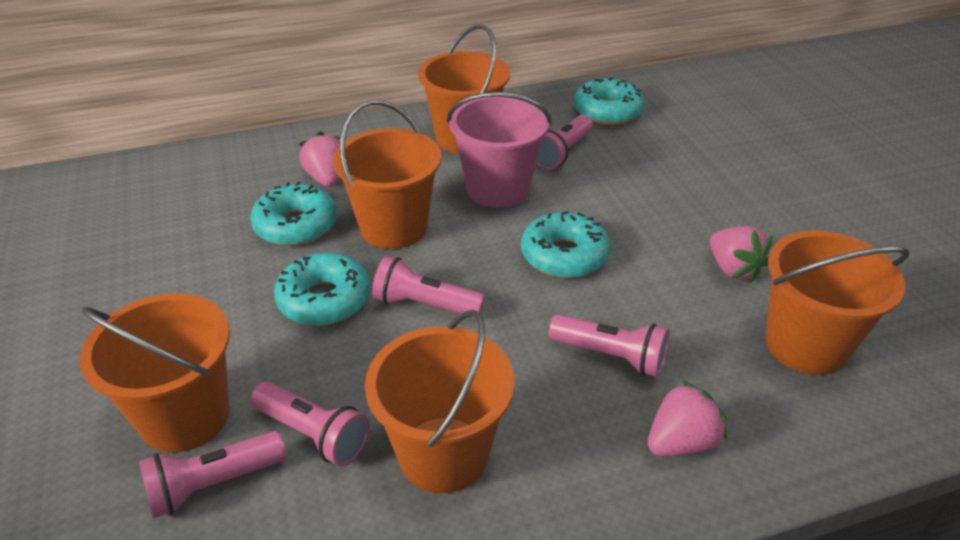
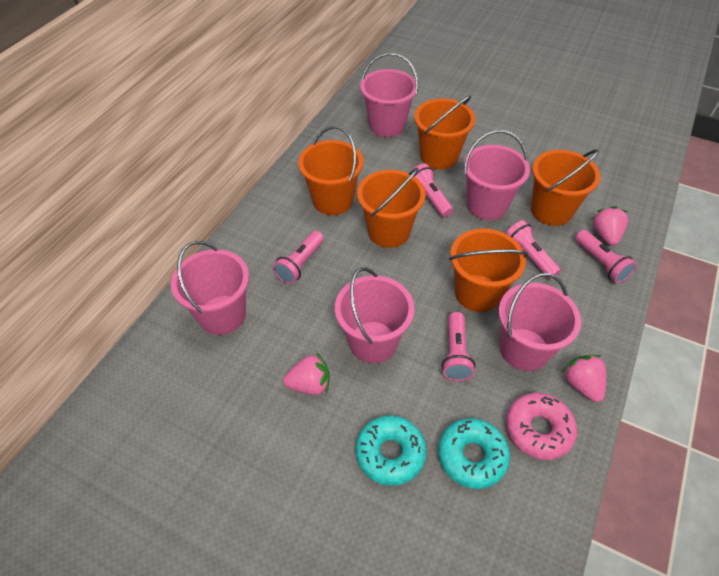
pink bucket: [447,92,552,208] = 1 -> [171,241,249,335] [335,267,415,363] [360,53,418,137] [463,130,530,220] [499,273,581,371] = 5
pink donut: none = 0 -> [506,393,577,460] = 1
turquoise donut: [250,182,337,246] [274,252,370,326] [521,211,610,278] [574,77,644,125] = 4 -> [356,415,427,486] [438,418,510,489] = 2

